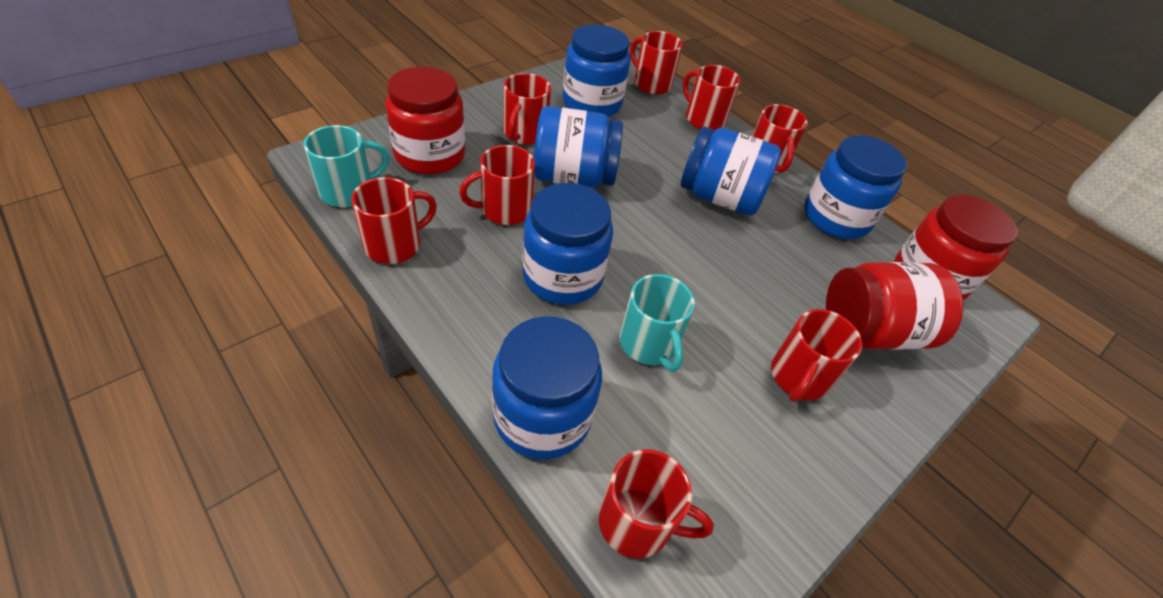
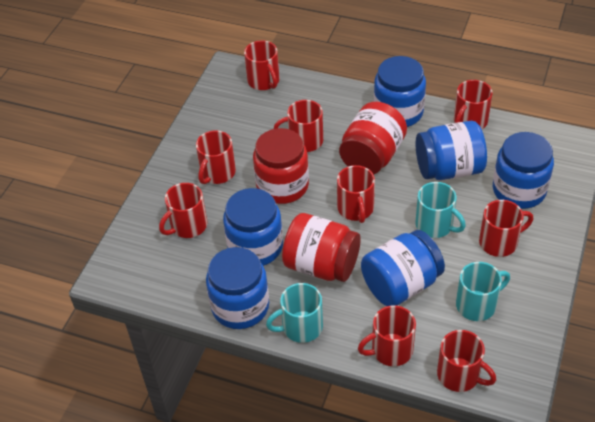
red mug: [351,177,437,264] [459,145,535,225] [504,73,551,145] [599,449,714,558] [630,31,683,95] [683,65,740,131] [753,104,808,173] [771,309,862,402] = 8 -> [159,183,207,238] [196,130,236,184] [244,40,279,90] [274,100,323,152] [337,165,375,223] [358,305,416,366] [437,330,496,392] [454,80,493,129] [479,200,533,257] = 9
turquoise mug: [304,125,389,207] [619,274,695,372] = 2 -> [266,283,323,343] [415,182,466,238] [456,262,510,321] = 3

